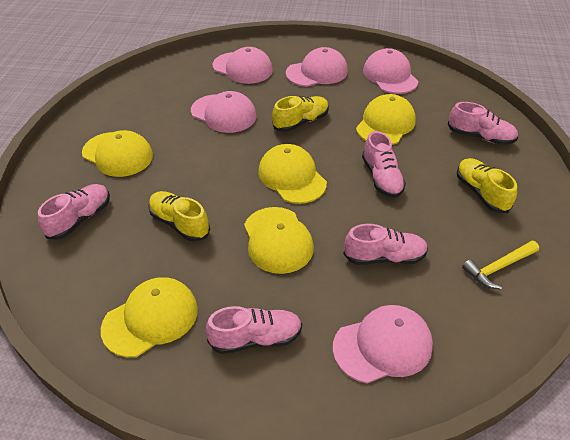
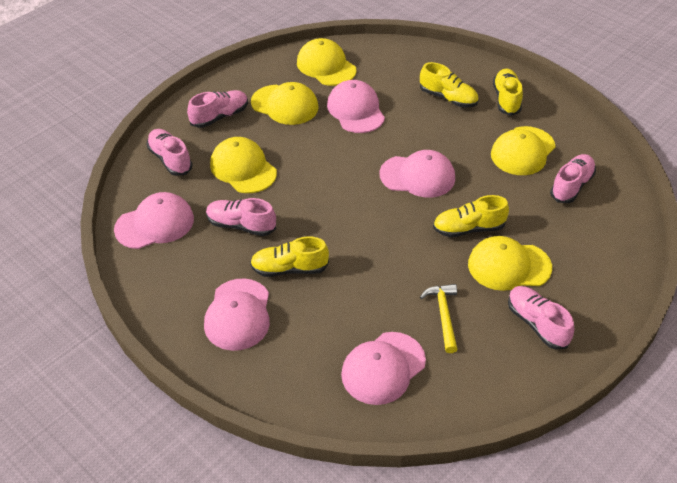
yellow shoe: [149,191,210,242] [272,96,329,132] [457,158,517,213] = 3 -> [250,236,329,277] [420,62,479,108] [433,195,509,237] [493,69,523,116] = 4

